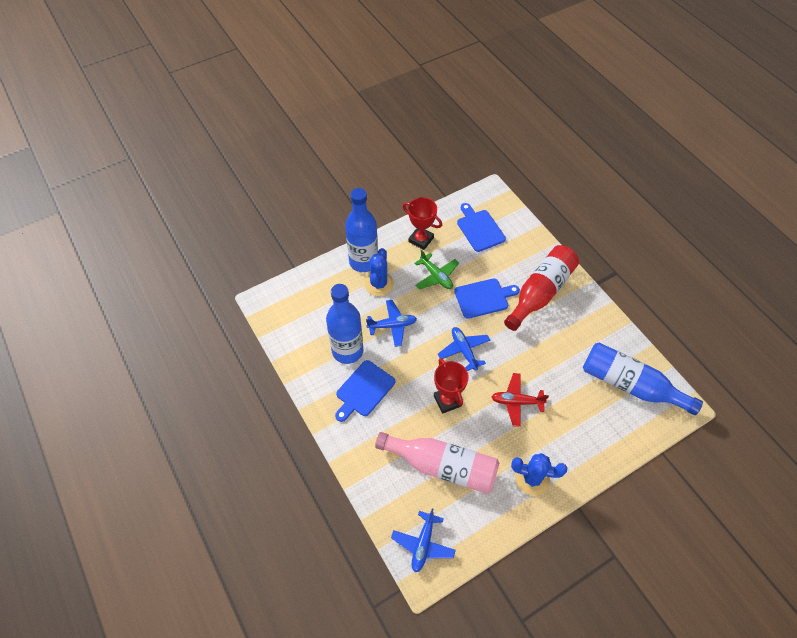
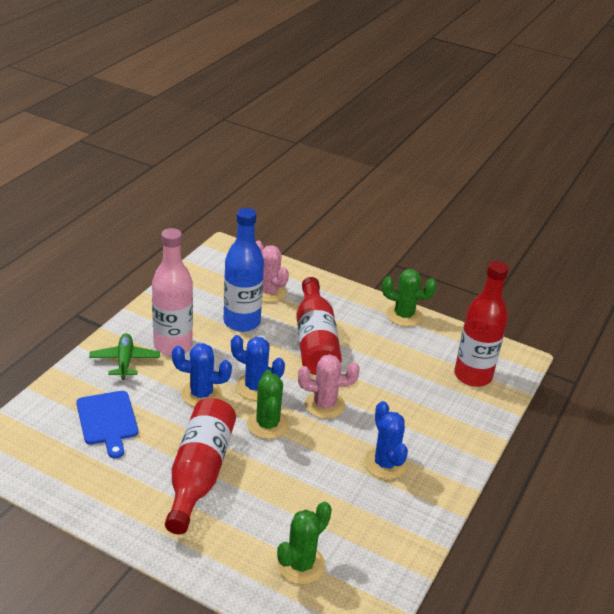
blue bottle: [326,284,363,364] [345,188,378,272] [583,343,703,415] = 3 -> [224,208,264,332] = 1
blue cactus: [364,248,394,296] [511,453,567,496] = 2 -> [172,343,232,407] [231,335,285,401] [364,401,408,479] = 3
blue cutting board: [335,360,395,422] [454,278,520,319] [457,203,506,252] = 3 -> [76,391,138,458] = 1
blue plane: [366,300,417,347] [391,508,456,572] [438,327,490,371] = 3 -> none = 0
green cactus: none = 0 -> [247,370,289,439] [277,502,332,584] [382,269,437,327] = 3
pink cactus: none = 0 -> [256,241,289,302] [298,354,360,419] = 2
red bottle: [504,245,579,331] = 1 -> [165,398,236,534] [296,277,342,375] [454,261,509,387] = 3
red plane: [492,373,549,427] = 1 -> none = 0
red trophy: [403,197,442,250] [434,358,469,414] = 2 -> none = 0

